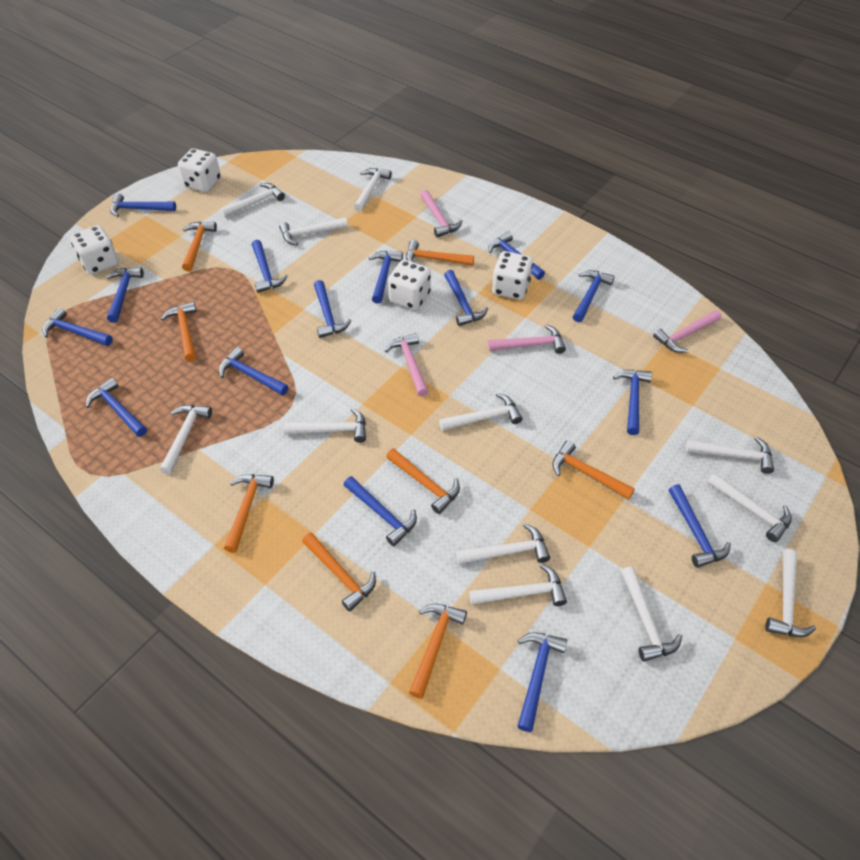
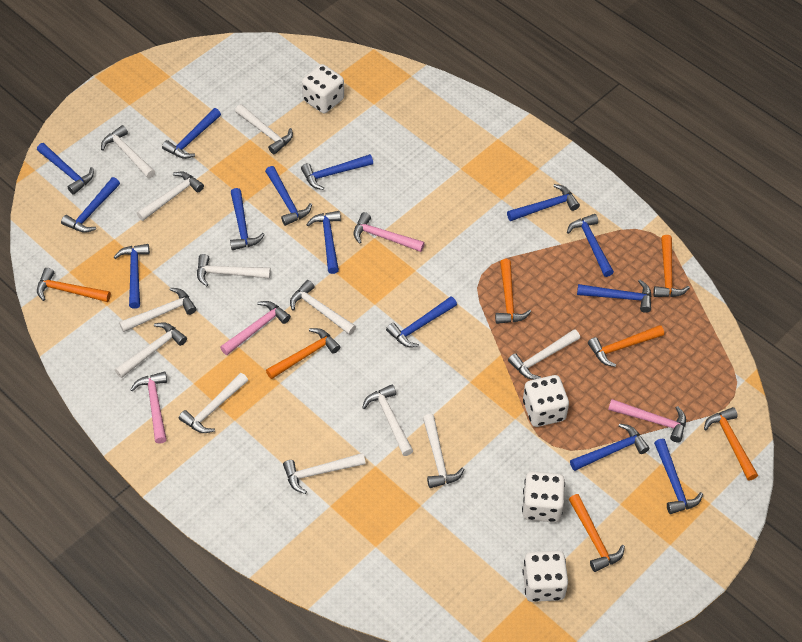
blue hammer: [42,308,113,346] [86,378,147,437] [107,267,144,323] [110,193,176,217] [219,347,289,395] [252,240,288,293] [314,280,351,338] [344,476,417,546] [369,251,403,304] [444,270,488,326] [488,231,545,280] [517,632,567,732] [573,270,615,322] [613,370,652,435] [669,484,731,568] = 15 -> [37,143,94,195] [61,177,120,233] [114,244,150,309] [162,108,221,159] [230,188,265,250] [265,166,312,226] [301,154,373,190] [306,211,341,274] [386,296,457,347] [507,184,580,221] [567,214,614,277] [570,424,650,471] [577,280,651,313] [654,439,703,514] = 14
orange hammer: [161,302,197,361] [182,222,217,271] [224,474,274,553] [302,533,376,612] [386,448,460,514] [406,240,474,266] [409,604,467,698] [552,440,635,500] = 8 -> [37,268,111,302] [266,328,340,379] [495,259,531,324] [569,494,625,572] [588,325,664,367] [653,235,690,297] [704,407,758,481] = 7

